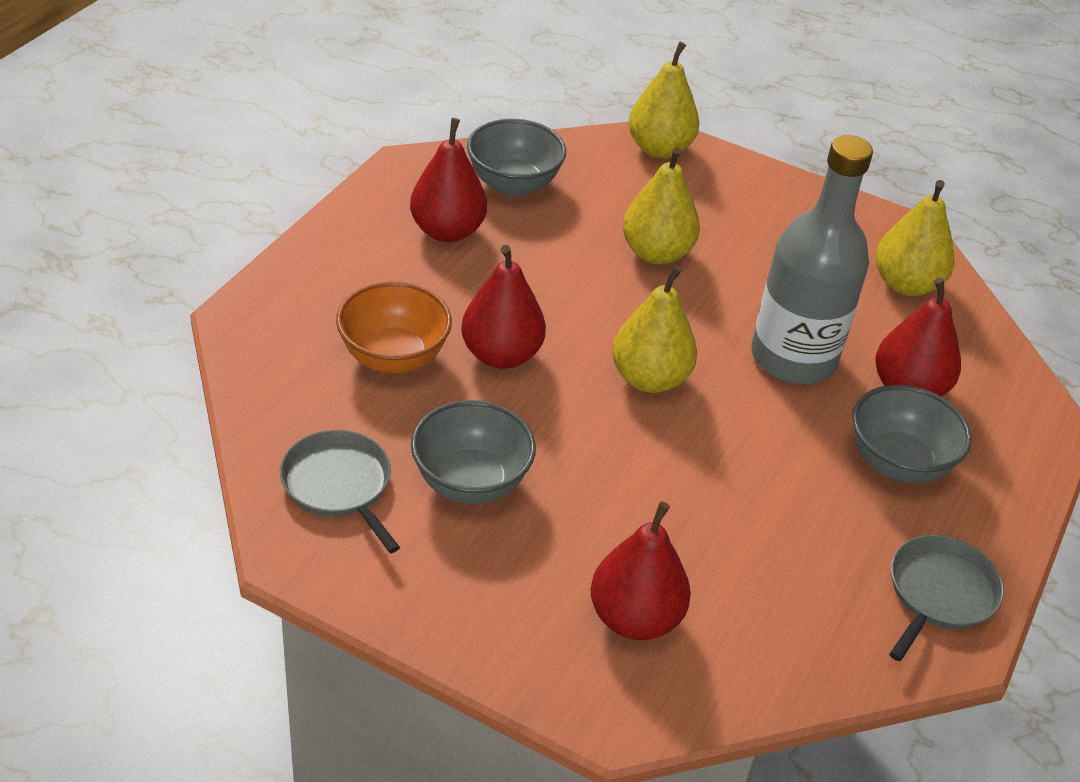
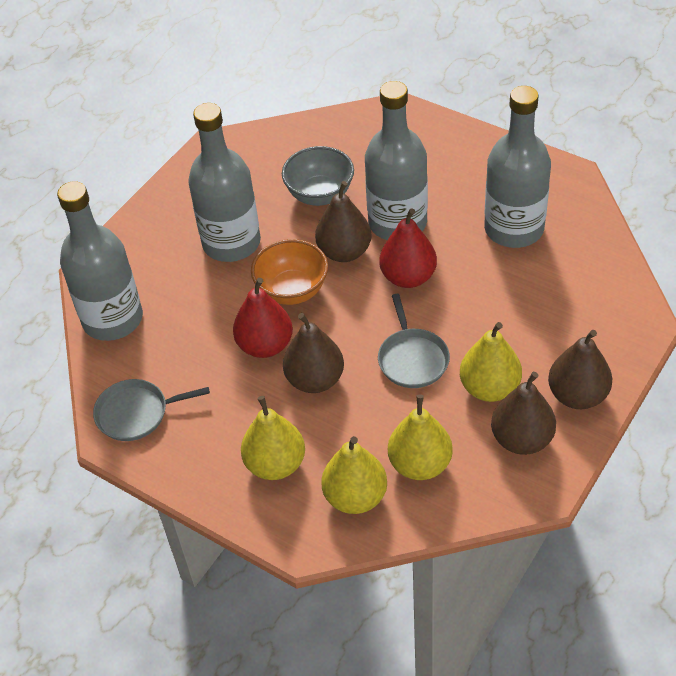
brown pear: none = 0 -> [283,313,344,393] [315,181,372,262] [491,372,556,455] [548,330,612,409] = 4
grey bottle: [751,135,873,384] = 1 -> [57,181,143,341] [188,103,261,262] [365,81,428,240] [484,86,551,248] = 4
grey bowl: [411,400,536,504] [467,119,566,196] [852,385,972,483] = 3 -> [282,146,354,206] = 1
red pear: [410,118,487,242] [461,245,546,369] [590,501,691,640] [875,278,961,397] = 4 -> [233,278,293,358] [379,208,437,288] = 2

